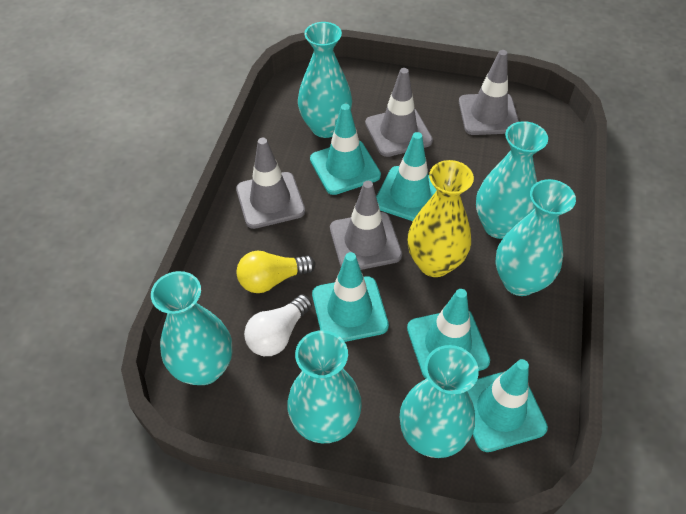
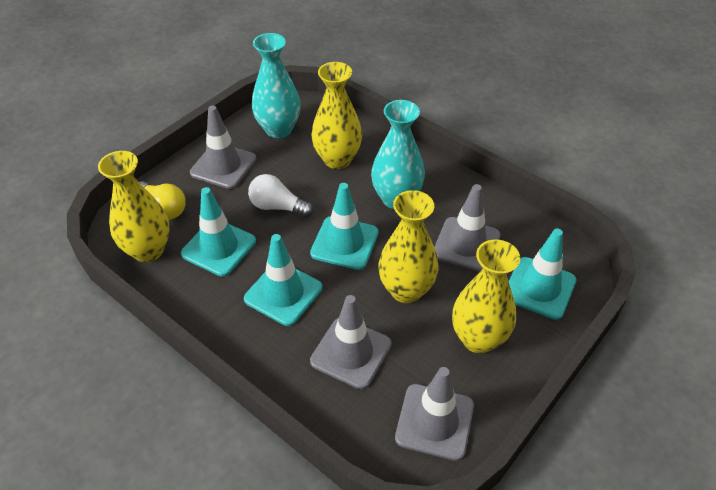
turquoise traffic cone: [310,104,381,195] [312,252,389,342] [376,132,437,221] [407,289,490,379] [468,359,548,452] = 5 -> [181,187,256,277] [244,234,322,326] [310,183,379,270] [508,228,576,320] = 4
turquoise vase: [151,271,232,385] [287,330,362,443] [298,22,352,138] [400,345,479,458] [476,121,548,239] [496,179,576,296] = 6 -> [252,33,301,138] [371,100,425,209] = 2
yellow vase: [408,160,474,277] = 1 -> [98,151,170,262] [311,62,362,169] [378,190,439,303] [452,239,520,353] = 4

